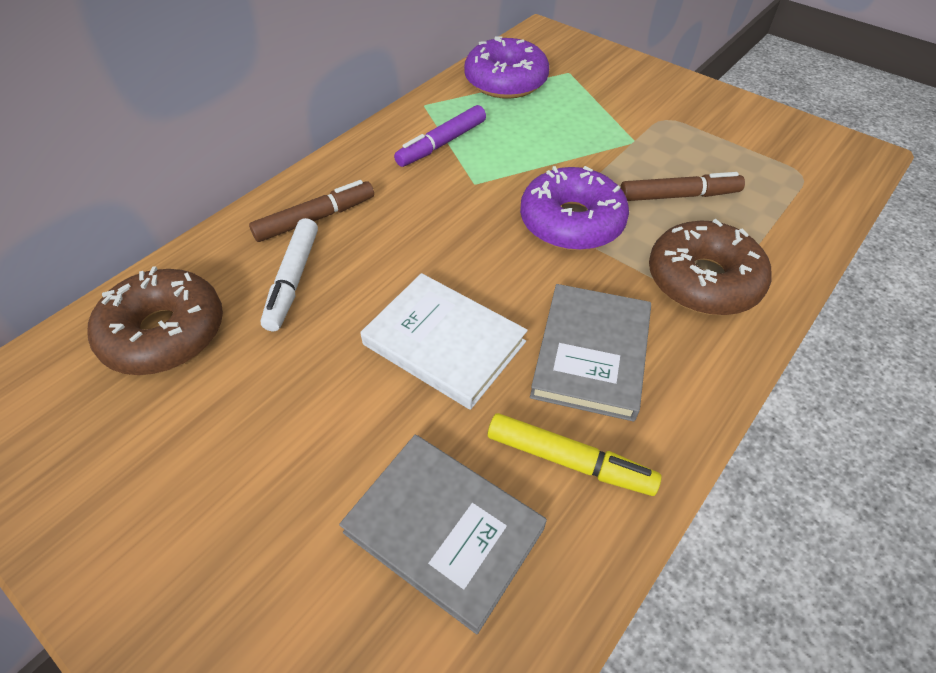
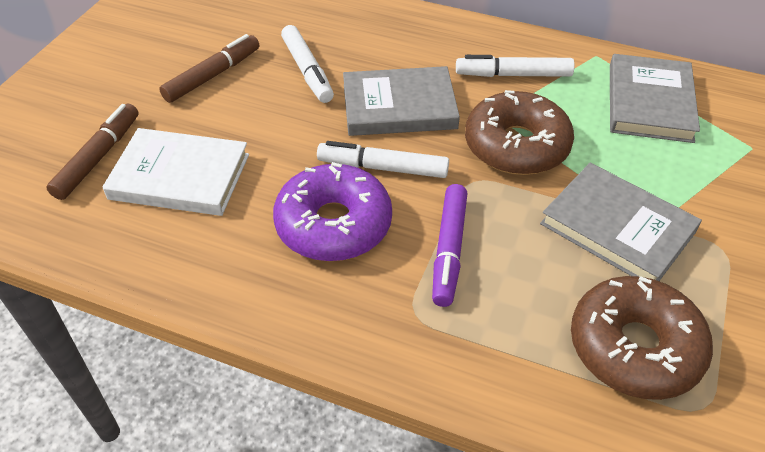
grey book: [339,435,547,634] [530,284,651,421] = 2 -> [343,66,460,136] [540,163,702,281] [610,54,700,143] = 3
purple donut: [464,36,549,99] [520,166,629,251] = 2 -> [273,162,392,261] = 1
white marker: [260,218,318,331] = 1 -> [281,25,334,103] [317,141,449,178] [456,55,575,77] = 3
yellow marker: [488,413,662,496] = 1 -> none = 0

